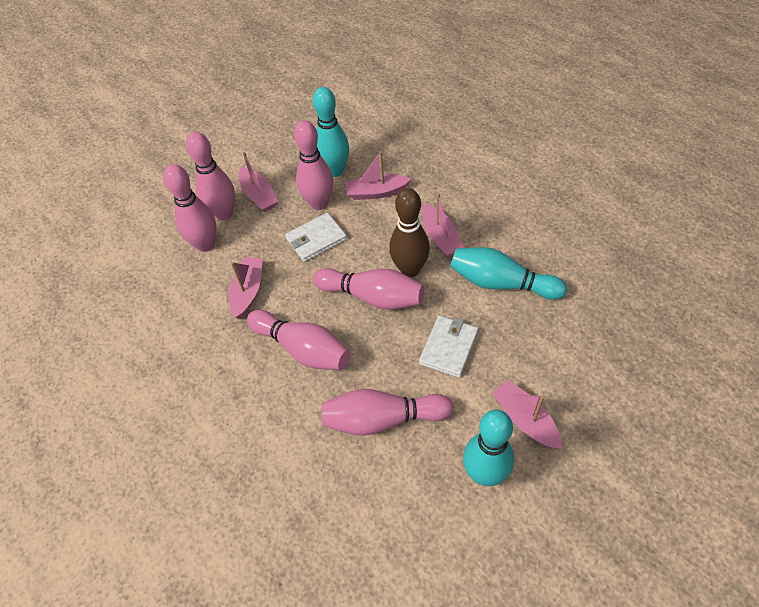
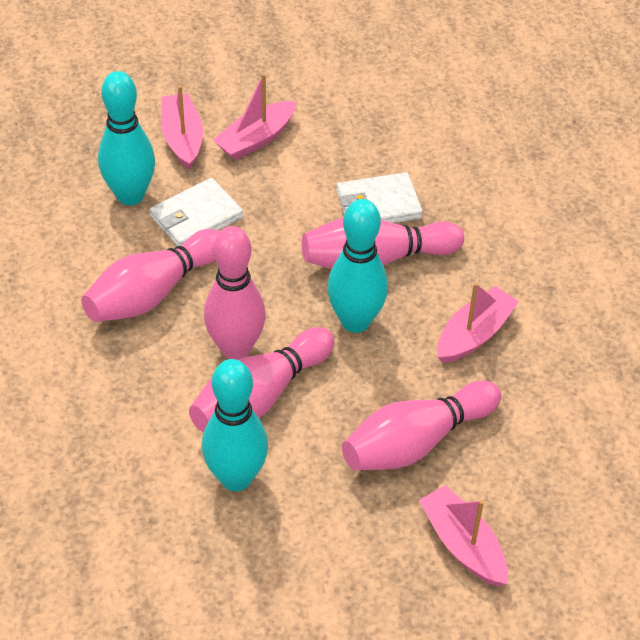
brown bowling pin: [389,188,430,277] = 1 -> none = 0
pink boat: [229,257,263,319] [239,152,278,212] [345,151,411,200] [422,193,464,257] [492,380,562,449] = 5 -> [161,85,203,170] [213,73,296,160] [419,485,508,586] [437,283,519,363] = 4
pink bowling pin: [163,164,216,252] [186,132,235,220] [247,310,351,370] [294,120,333,210] [313,268,425,310] [321,389,453,436] = 6 -> [81,229,220,322] [189,327,334,432] [204,226,266,360] [302,217,464,269] [342,380,501,471] = 5

